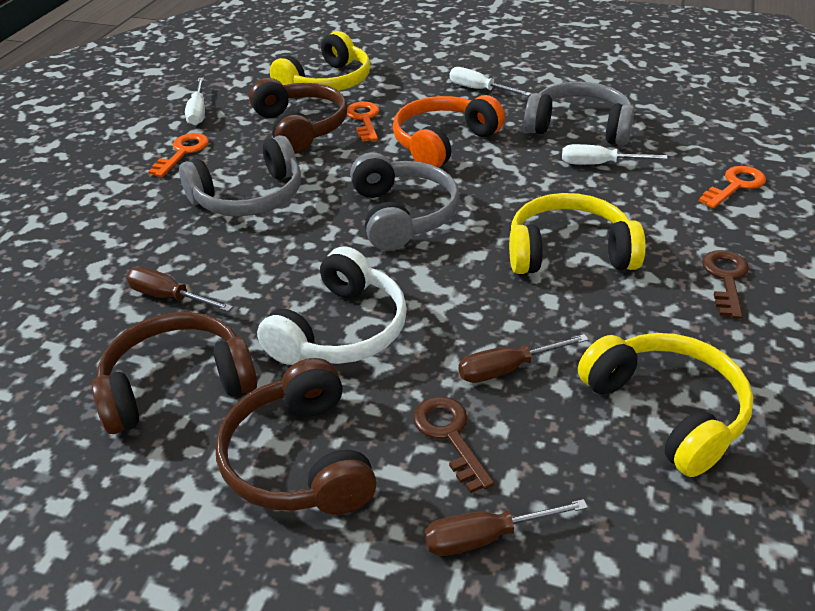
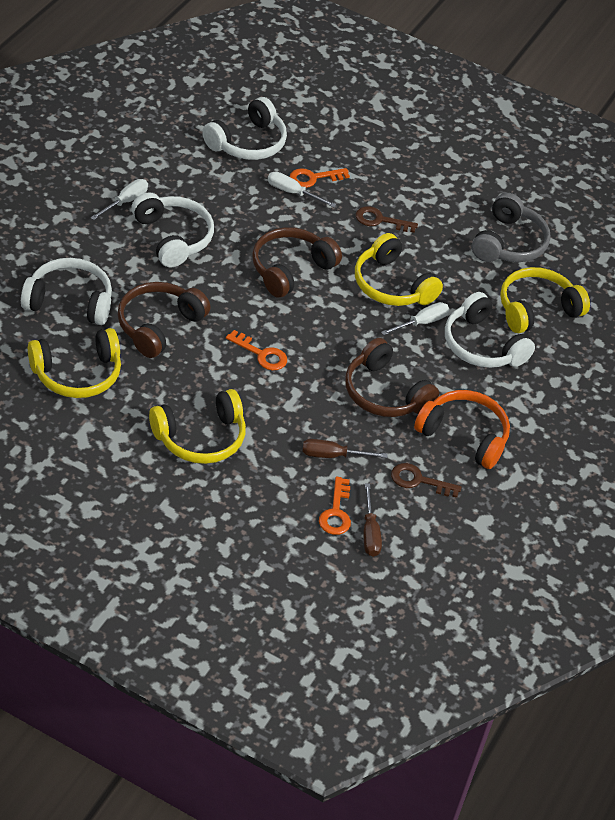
brown screwdriver: [126,267,233,312] [424,499,588,556] [459,334,589,383] = 3 -> [302,439,388,458] [364,483,382,557] = 2
grey headphones: [179,135,301,216] [350,152,460,251] [524,82,634,146] = 3 -> [472,193,551,262] = 1
white headphones: [257,246,407,365] = 1 -> [21,258,112,325] [131,192,214,267] [202,97,287,160] [445,292,535,368] = 4
yellow headphones: [270,31,370,91] [509,193,646,274] [578,333,753,477] = 3 -> [28,328,121,398] [149,389,246,464] [355,233,443,306] [500,267,590,333] = 4

